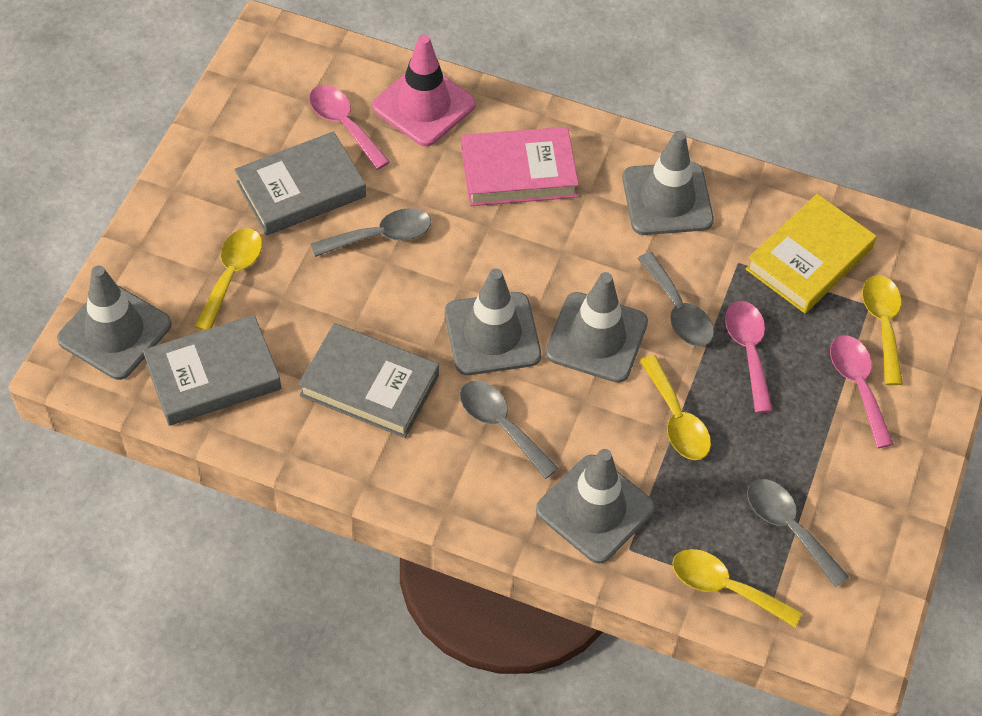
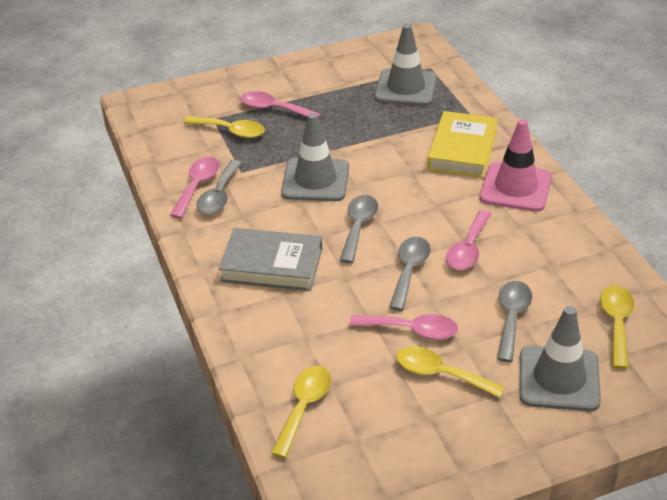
grey book: [143,315,281,426] [234,131,366,236] [298,323,439,438] = 3 -> [218,228,322,291] = 1
grey traffic cone: [57,266,172,380] [445,268,541,375] [536,449,655,564] [545,272,648,383] [622,130,714,235] = 5 -> [281,113,349,201] [375,24,437,106] [520,306,601,411] = 3
pink book: [461,127,579,206] = 1 -> none = 0
pink spoon: [309,85,390,170] [725,301,773,413] [830,335,893,448] = 3 -> [170,157,219,218] [241,91,321,118] [350,314,458,340] [446,210,492,270] = 4

